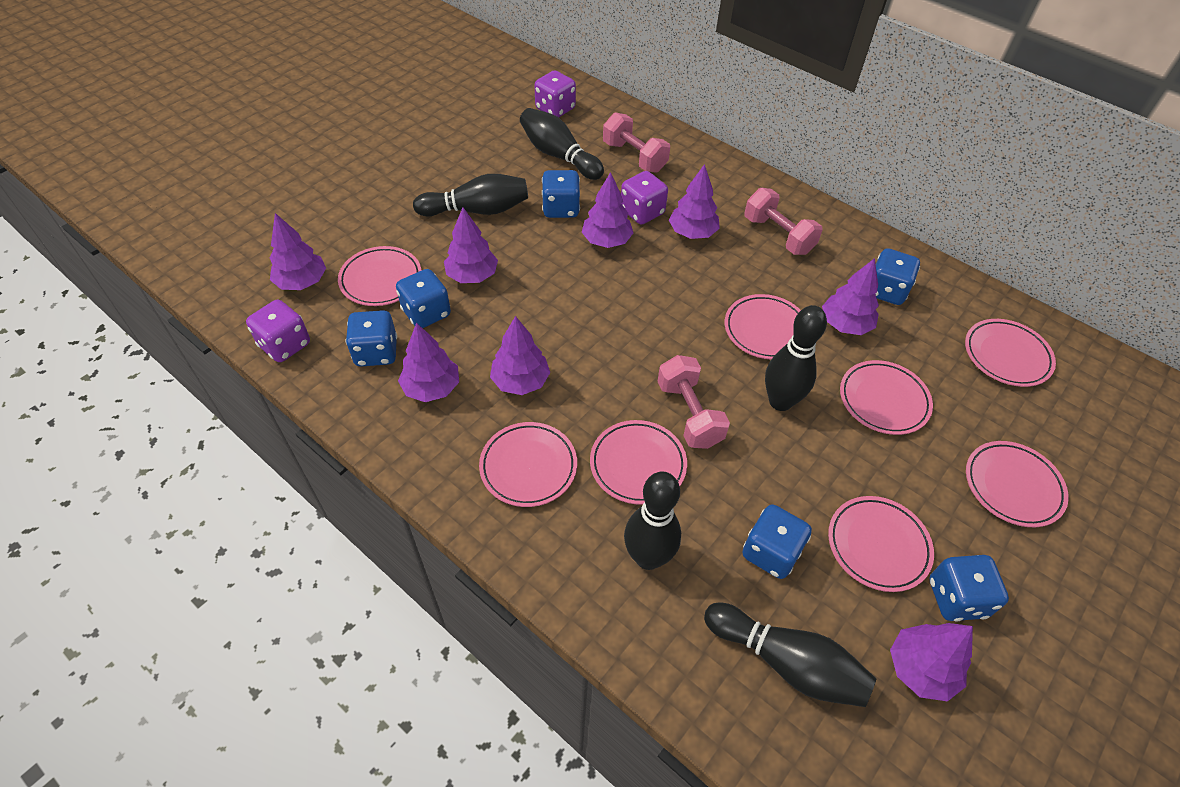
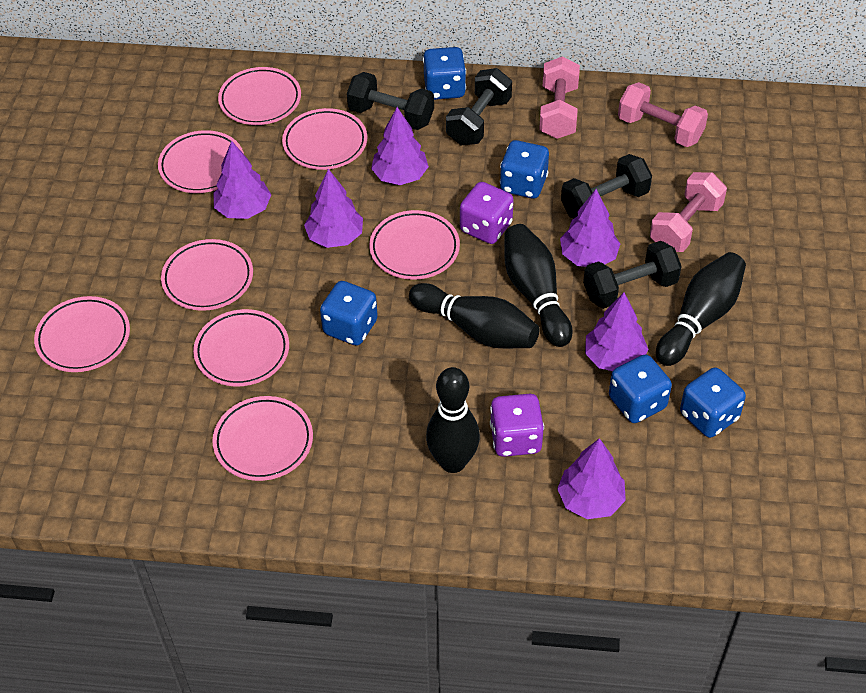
black bowling pin: [413,174,528,216] [520,108,604,180] [624,471,681,570] [704,603,876,707] [765,305,827,411] = 5 -> [409,283,540,349] [426,367,480,473] [504,224,573,347] [656,252,746,366] = 4
black dumbbell: none = 0 -> [347,72,434,130] [446,68,512,145] [561,154,652,219] [583,241,682,309] = 4
blue dice: [346,310,397,367] [396,269,451,328] [542,170,580,218] [743,504,812,579] [875,248,920,305] [930,555,1009,622] = 6 -> [320,281,378,346] [423,47,466,100] [500,140,549,198] [609,354,672,423] [680,367,746,438] = 5
purple dice: [246,300,310,362] [534,70,576,117] [621,171,668,225] = 3 -> [460,182,514,244] [490,394,544,457] = 2
purple tree: [270,213,326,290] [398,323,459,402] [444,207,498,283] [490,316,550,395] [582,172,633,248] [669,164,720,239] [822,258,879,335] [890,623,973,701] = 8 -> [213,141,271,219] [304,169,363,248] [371,107,429,185] [557,438,626,519] [560,189,620,267] [585,293,649,371] = 6

